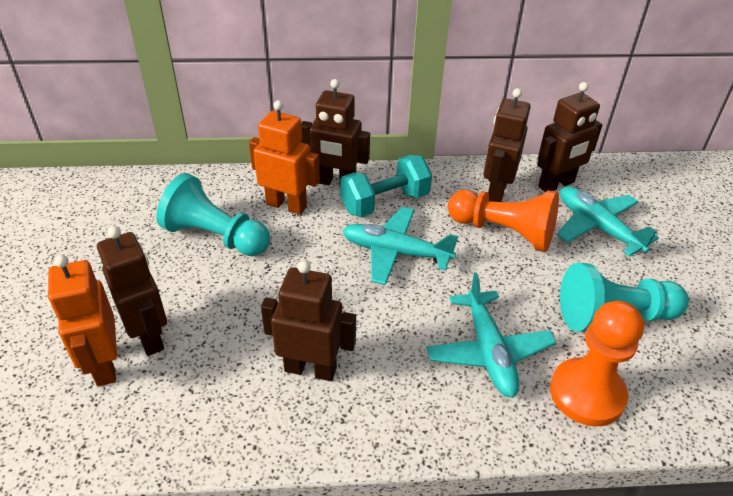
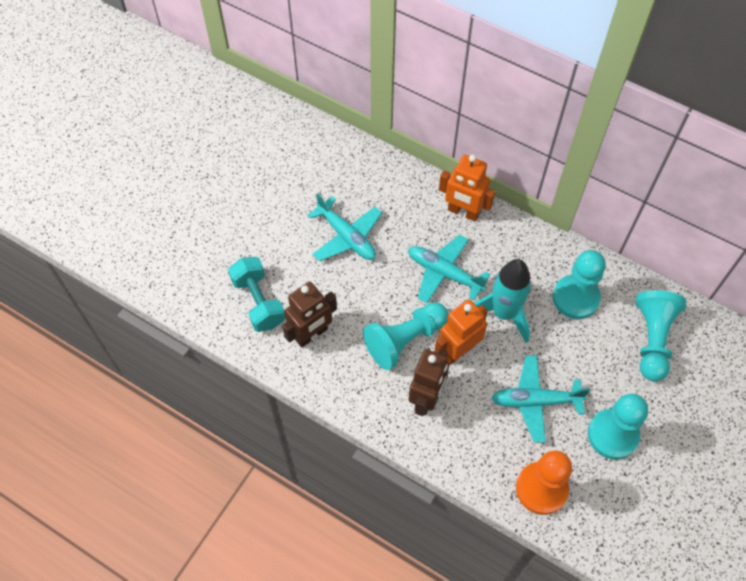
brown robot: [97,226,167,356] [261,261,356,381] [301,79,370,185] [483,88,530,202] [537,82,602,192] = 5 -> [282,281,337,347] [408,349,449,416] = 2
orange pawn: [448,190,559,252] [550,301,644,426] = 2 -> [516,451,572,515] = 1
turquoise pawn: [156,173,270,256] [560,263,689,332] = 2 -> [363,302,448,370] [553,250,606,319] [588,394,648,460] [636,290,687,382] = 4
turquoise rocket: none = 0 -> [474,259,531,343] = 1

